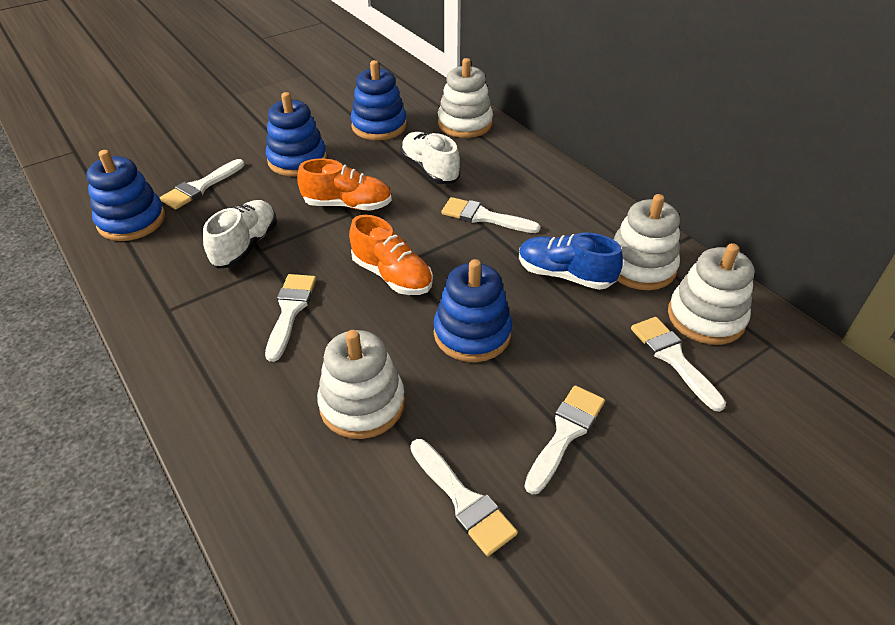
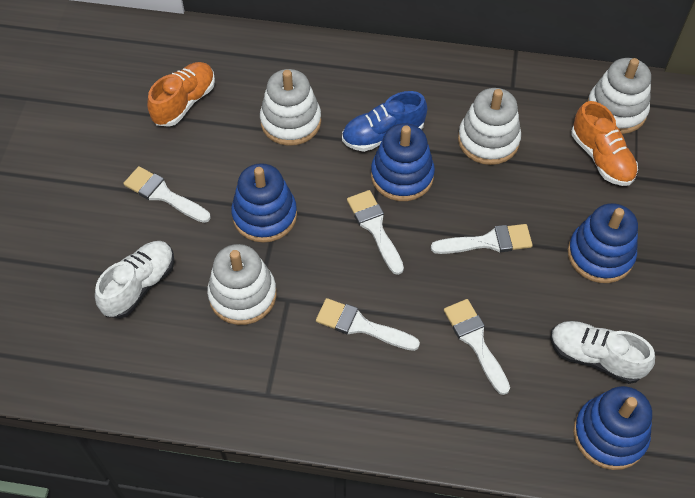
white brush: [160,159,244,209] [265,274,316,362] [410,439,518,556] [441,197,540,233] [524,385,605,494] [631,317,726,412] = 6 -> [123,166,211,223] [316,298,420,351] [347,190,404,275] [431,224,533,254] [444,299,510,395] = 5

